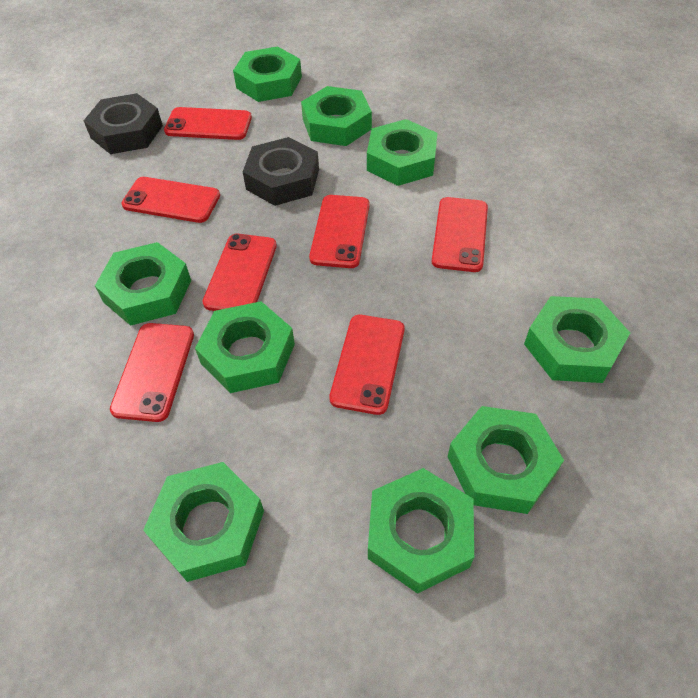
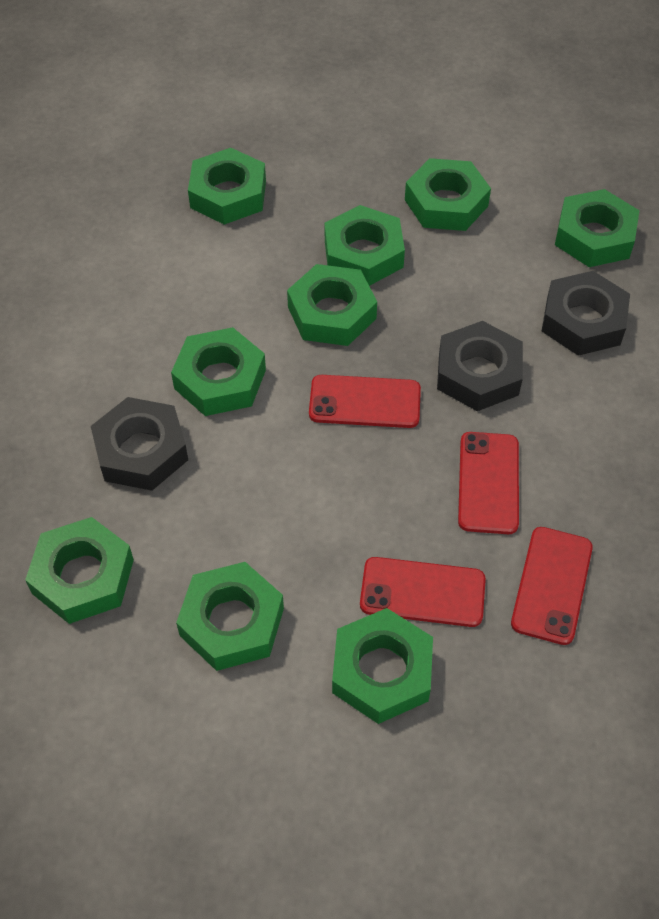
black nut: [84,93,163,154] [243,137,319,206] = 2 -> [91,397,188,491] [437,321,523,411] [542,271,630,356] = 3
red phone: [110,323,194,422] [121,177,220,223] [164,107,252,140] [202,234,277,311] [309,195,370,268] [329,315,405,415] [432,197,488,272] = 7 -> [309,375,421,428] [360,557,486,627] [458,432,519,534] [511,527,593,645] = 4

